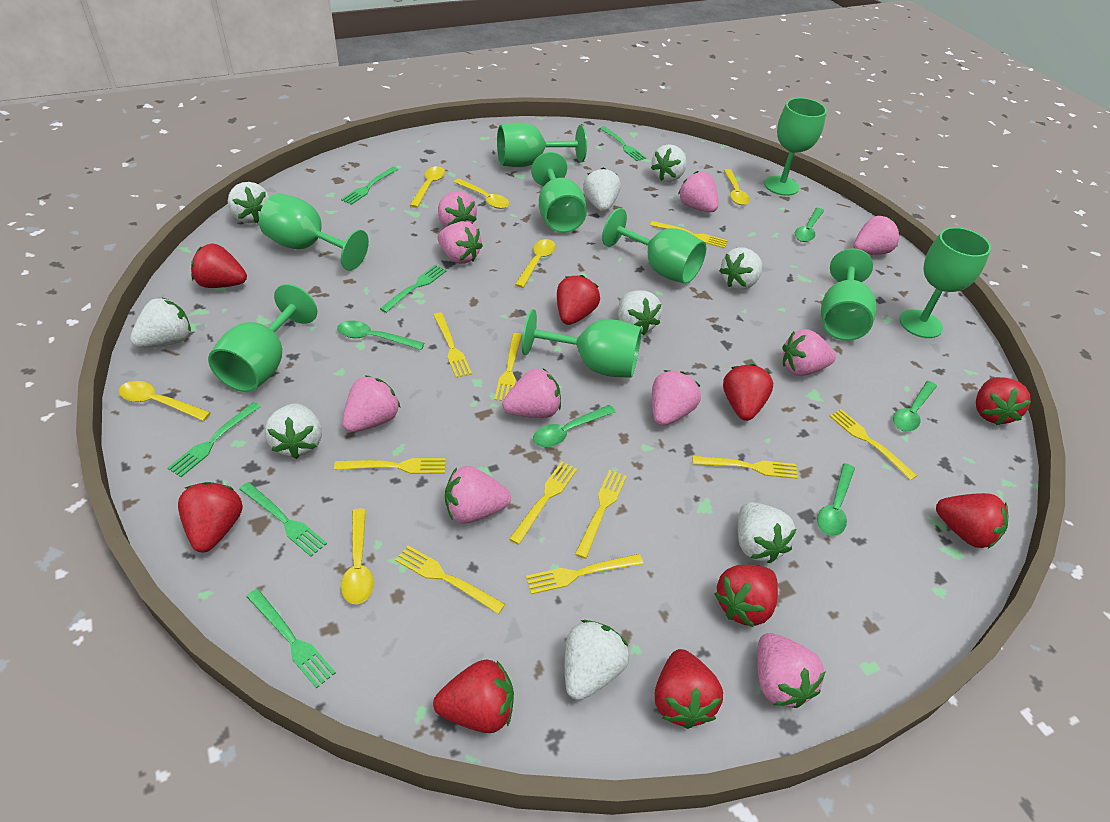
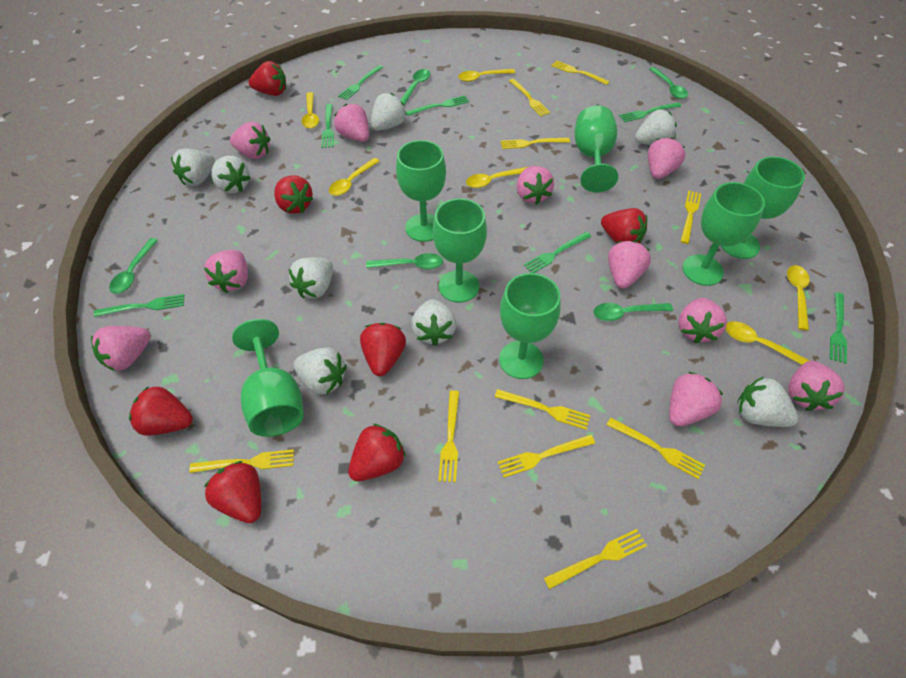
green fork: [167,402,261,477] [239,482,327,557] [246,589,336,688] [341,167,398,205] [380,265,447,313] [600,126,646,161] = 6 -> [94,294,184,317] [321,104,334,148] [338,65,383,100] [406,95,469,116] [524,232,591,273] [619,102,681,122] [830,292,847,364] = 7
green goblet: [208,284,317,392] [259,193,369,271] [497,122,587,167] [522,309,642,378] [531,152,587,233] [602,208,707,284] [764,98,827,196] [821,249,877,341] [899,227,991,338] = 9 -> [232,319,304,437] [396,140,446,242] [433,198,487,303] [499,273,560,379] [574,105,618,193] [682,182,765,286] [721,157,805,259] = 7
red strawberry: [178,482,243,552] [191,244,247,288] [433,660,514,733] [557,275,600,325] [655,649,723,729] [714,565,778,628] [723,364,773,421] [936,493,1008,548] [976,377,1031,426] = 9 -> [129,386,193,436] [204,461,261,523] [249,61,286,96] [274,175,313,214] [348,424,406,481] [360,323,406,376] [601,208,647,244] = 7
white strawberry: [130,298,191,348] [228,182,269,224] [265,403,322,459] [565,620,629,700] [583,167,621,212] [618,290,662,336] [651,144,687,182] [719,247,762,290] [738,502,796,563] = 9 -> [171,148,215,186] [212,156,251,193] [289,257,333,298] [293,347,347,395] [370,93,407,131] [411,299,456,346] [635,109,677,145] [738,377,798,427] = 8

